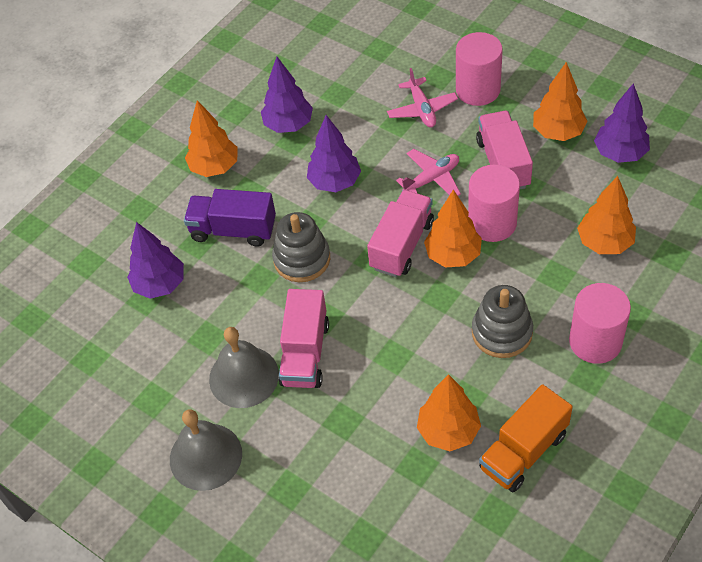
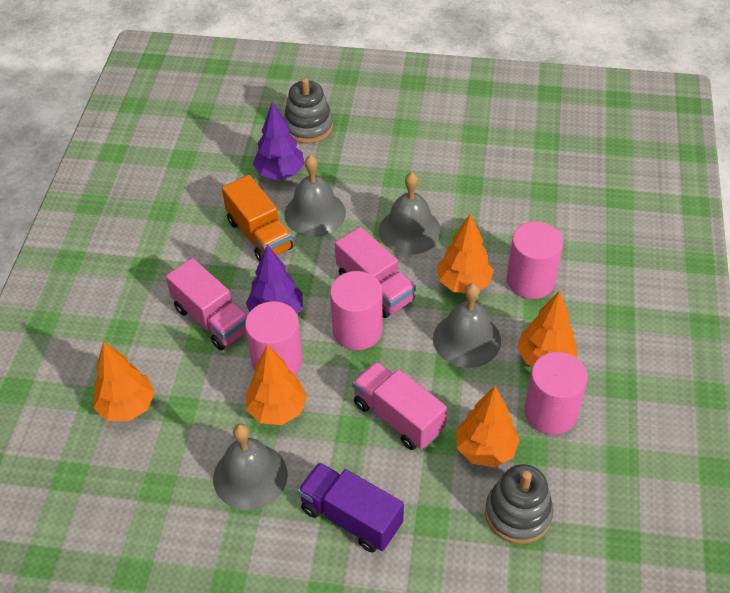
grey bell: [170,409,242,491] [209,327,279,408] = 2 -> [213,424,288,510] [284,155,346,237] [379,172,442,255] [433,283,501,368] = 4
pink cylinder: [456,32,503,106] [468,165,520,242] [569,283,631,364] = 3 -> [245,301,303,375] [330,271,383,350] [507,222,563,299] [524,352,588,435] = 4
pink plane: [387,68,458,127] [396,149,461,196] = 2 -> none = 0
purple tree: [127,222,184,299] [261,57,313,133] [307,115,361,192] [594,83,650,163] = 4 -> [246,245,303,314] [253,102,305,180] = 2

